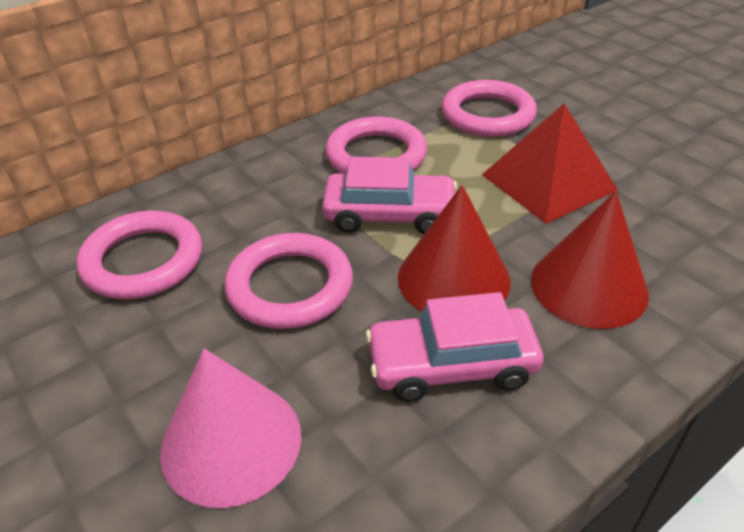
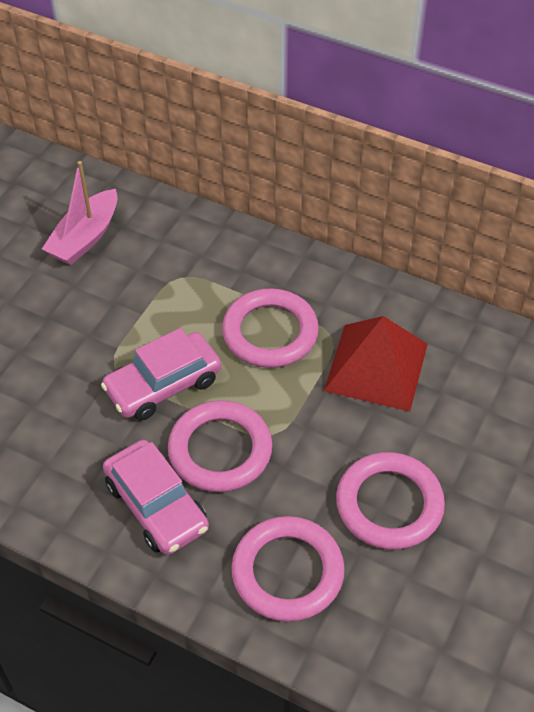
pink boat: none = 0 -> [42,161,118,265] = 1
pink cone: [160,348,301,508] = 1 -> none = 0
red cone: [398,185,511,312] [531,191,649,329] = 2 -> none = 0

